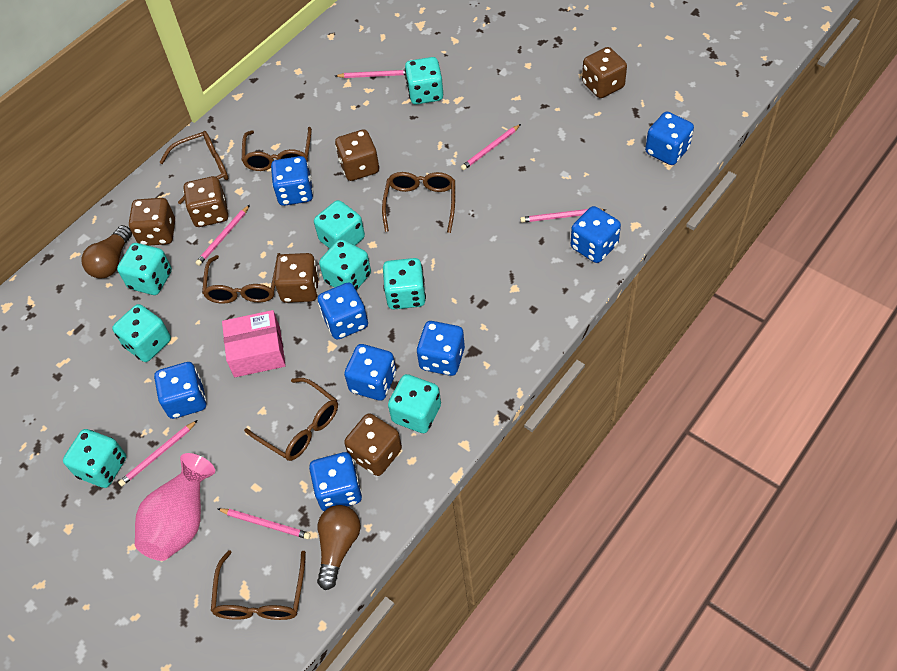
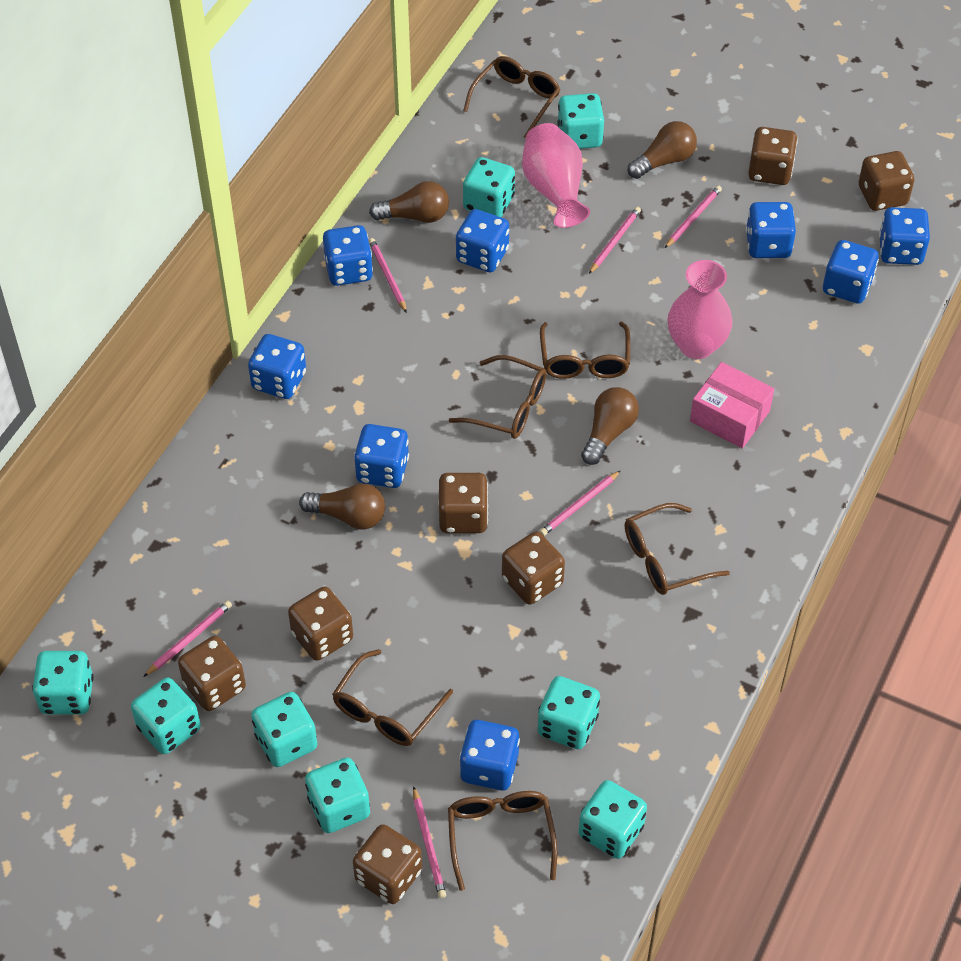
brown dice: [129,198,175,246] [183,176,228,227] [274,253,319,303] [335,129,379,181] [344,413,402,476] [582,47,627,98] = 6 -> [178,636,246,711] [288,586,353,661] [353,824,422,904] [438,473,488,533] [502,532,565,604] [748,127,798,185] [859,151,914,211] = 7
brown light bulb: [81,225,132,279] [317,505,361,590] = 2 -> [299,483,385,530] [369,181,449,223] [581,387,639,465] [628,121,697,179] = 4
pink vase: [135,453,215,561] = 1 -> [522,123,590,228] [667,260,733,359] = 2

